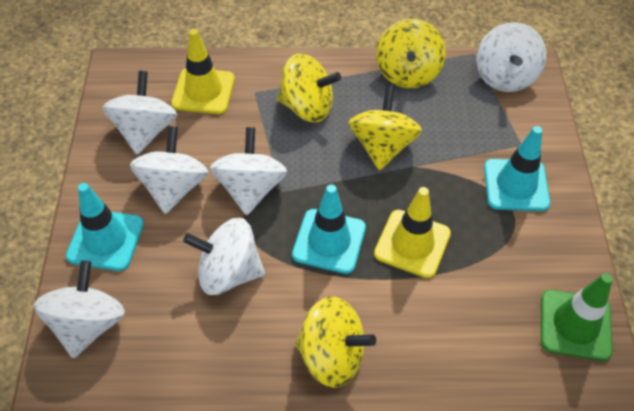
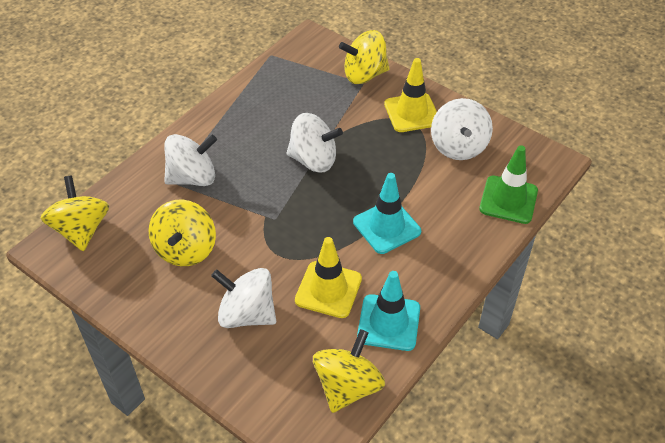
turquoise traffic cone: [66,183,144,271] [292,184,366,274] [484,126,550,211] = 3 -> [353,173,421,254] [357,271,420,351] = 2
white spinning top: [34,260,125,358] [103,71,177,155] [130,126,208,214] [183,218,265,295] [210,127,287,215] [476,22,546,92] = 6 -> [164,134,217,186] [211,268,276,328] [287,113,343,173] [431,98,493,160] = 4

